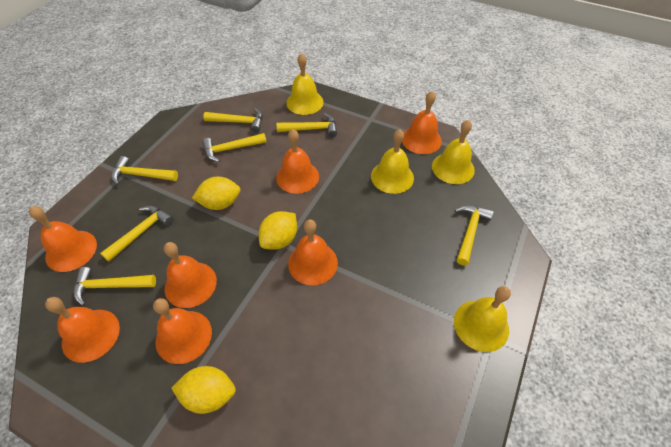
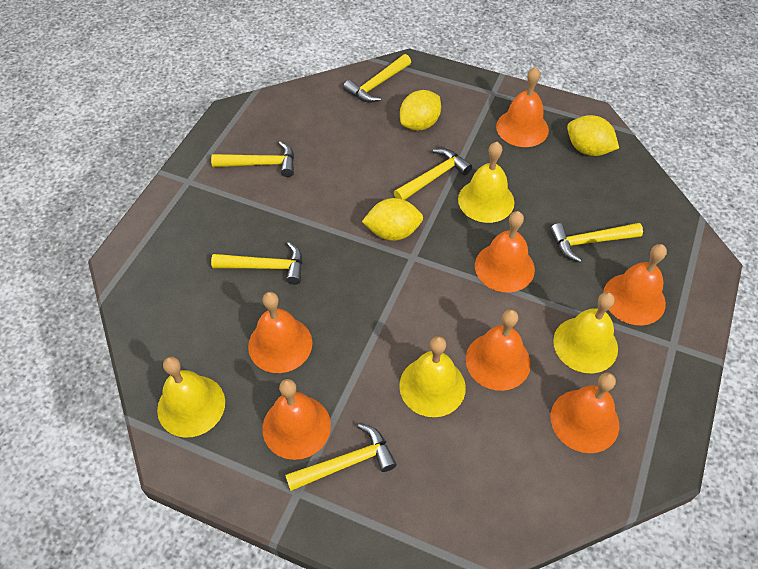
yellow hammer: [74,267,156,306] [100,205,174,262] [111,156,178,185] [202,133,267,162] [203,108,263,132] [277,113,337,137] [455,205,494,266] = 7 -> [211,141,294,177] [211,242,303,285] [285,424,397,491] [343,54,411,103] [394,148,472,200] [550,223,643,262] = 6

